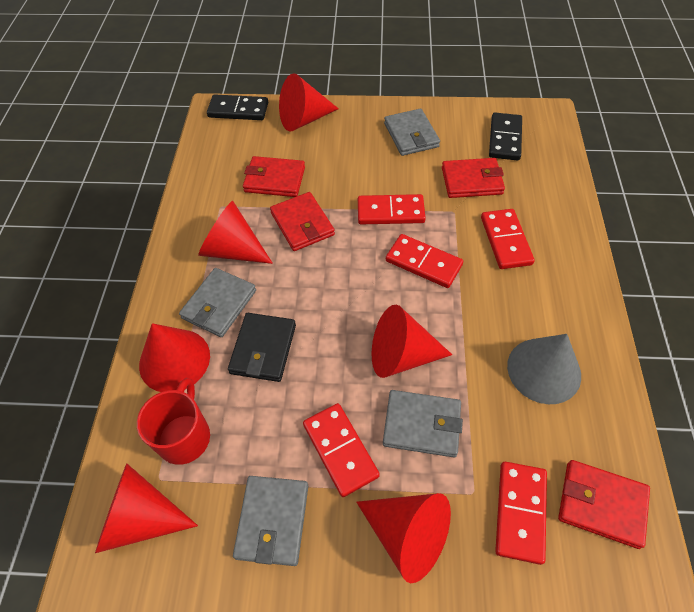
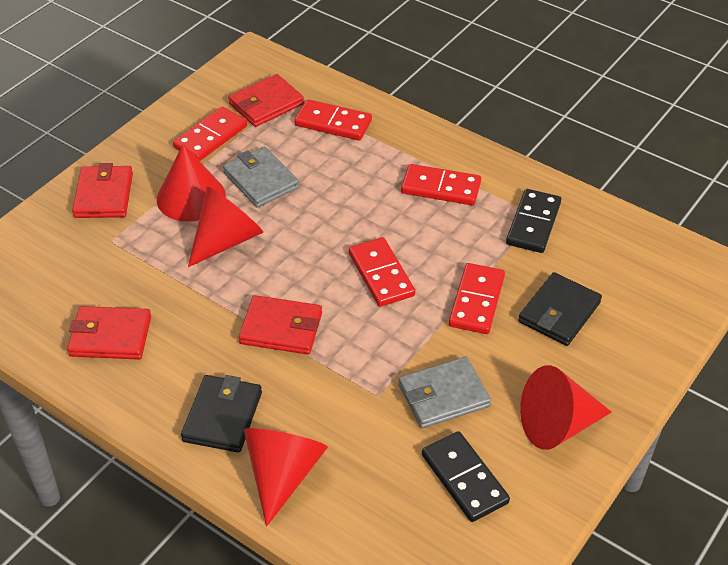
black wallet: [228,313,296,382] = 1 -> [181,375,262,453] [518,272,602,346] = 2
grey cone: [507,334,581,404] = 1 -> none = 0
grey wallet: [179,268,256,337] [233,476,308,566] [383,390,463,457] [384,109,440,156] = 4 -> [223,147,299,208] [398,356,491,428] = 2
red cone: [95,463,198,553] [139,323,210,392] [198,201,273,264] [279,73,339,131] [356,493,451,583] [372,305,452,378] = 6 -> [157,144,226,222] [188,186,263,267] [244,428,328,526] [520,365,612,450] = 4
red mug: [137,378,210,465] = 1 -> none = 0

